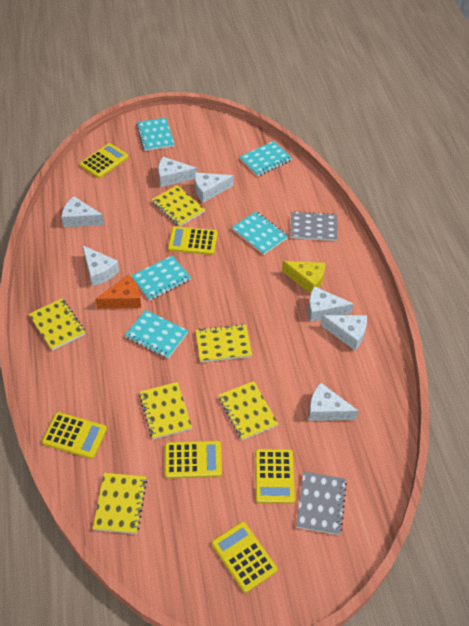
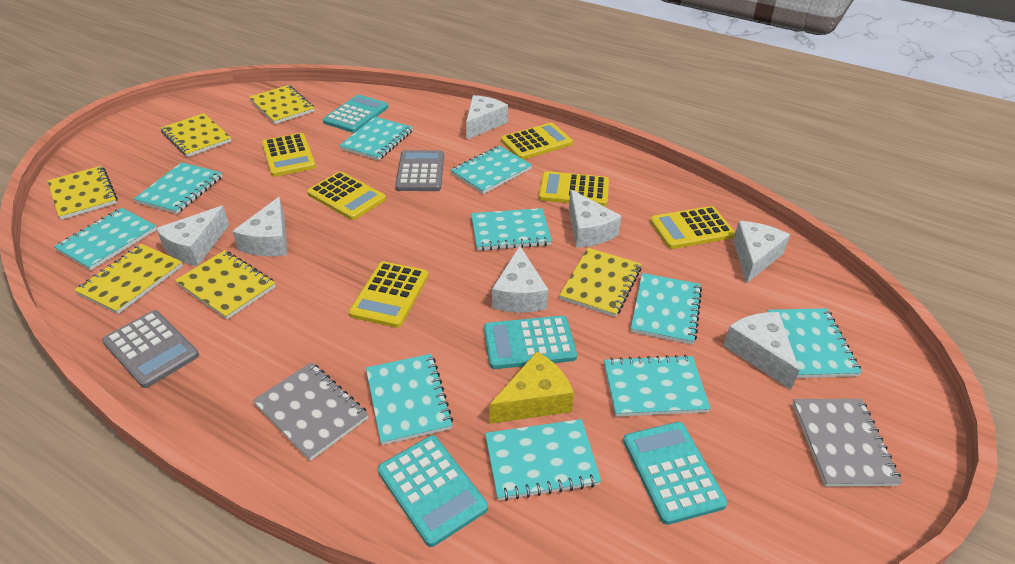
grey calculator: none = 0 -> [102,310,199,388] [395,150,444,191] = 2
orange cheese: [96,274,141,309] = 1 -> none = 0
turquoise calculator: none = 0 -> [323,95,388,133] [378,435,488,547] [484,316,577,369] [623,422,727,525] = 4
turquoise notebook: [125,310,188,359] [131,255,191,300] [136,118,175,151] [232,211,288,255] [240,141,292,176] = 5 -> [54,208,156,270] [134,162,222,214] [339,117,413,160] [366,354,453,445] [451,146,532,194] [471,208,552,251] [485,419,601,501] [604,355,711,417] [631,273,702,345] [767,308,862,378] = 10

